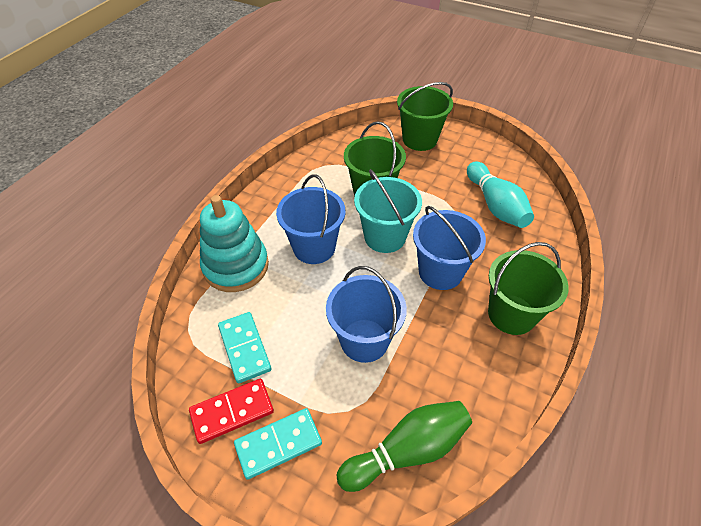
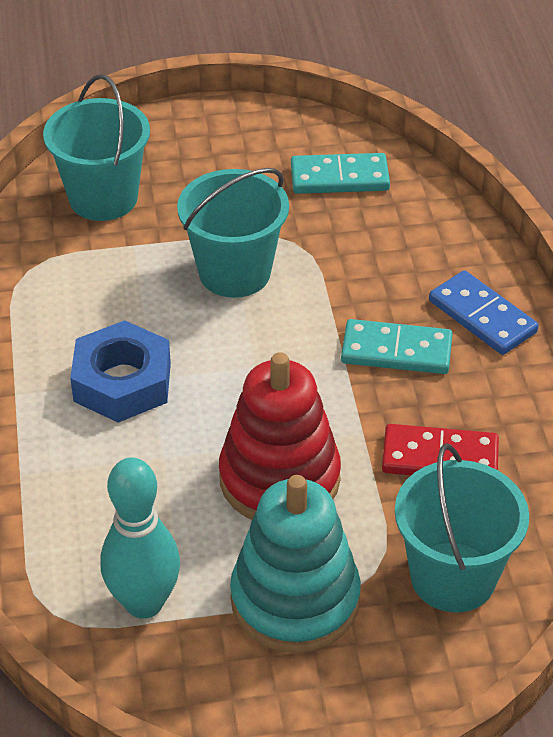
blue bucket: [276,175,346,264] [326,266,407,363] [413,206,486,290] = 3 -> none = 0
blue domino: none = 0 -> [429,270,539,355] = 1
blue nut: none = 0 -> [70,320,171,423] = 1
green bowling pin: [337,401,472,492] = 1 -> none = 0
green bucket: [344,121,406,197] [397,82,453,151] [488,242,569,335] = 3 -> none = 0
red stacking toy: none = 0 -> [219,352,341,520] = 1
turquoise bucket: [354,169,422,253] = 1 -> [43,74,150,221] [177,168,289,298] [395,443,529,613] = 3

